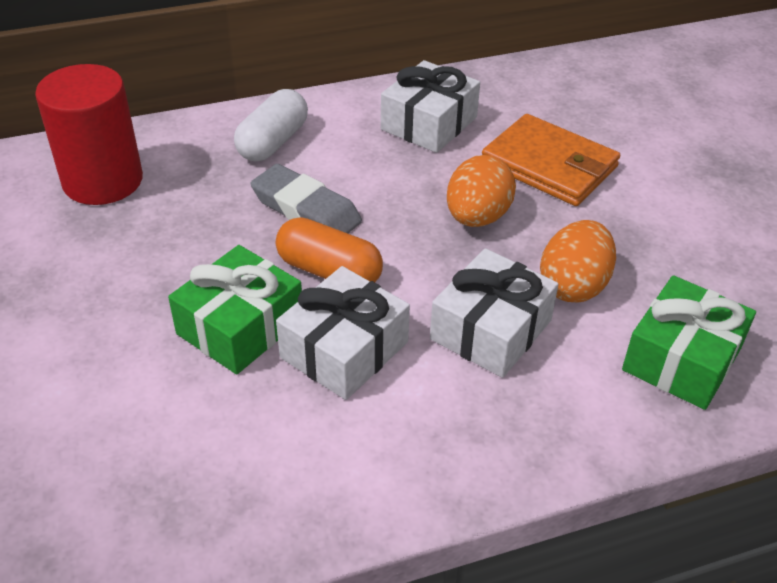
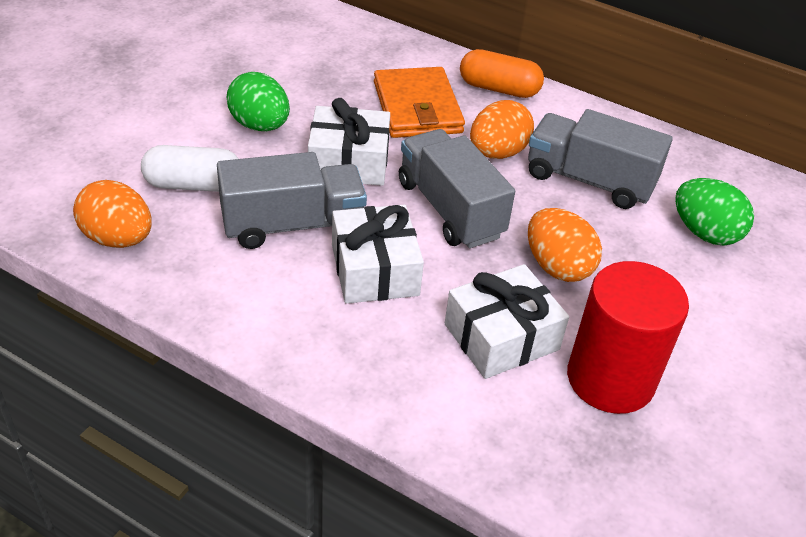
green egg: none = 0 -> [227,72,290,131] [675,178,754,246] = 2
green gift: [168,245,302,374] [622,275,756,410] = 2 -> none = 0
grey eraser: [250,164,362,233] = 1 -> none = 0
grey truck: none = 0 -> [217,152,367,249] [399,129,515,248] [528,109,673,209] = 3
orange egg: [447,155,516,227] [540,220,616,302] = 2 -> [73,180,152,248] [470,100,534,159] [528,208,602,282] = 3

